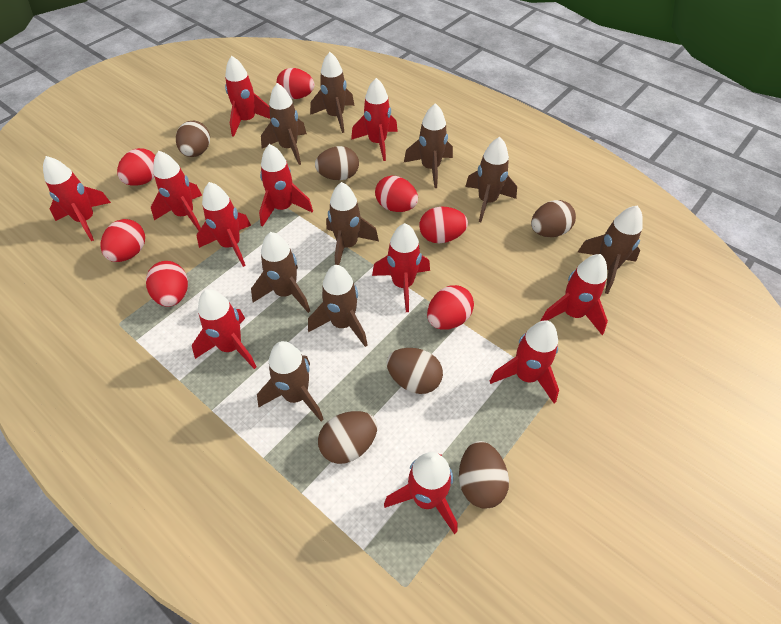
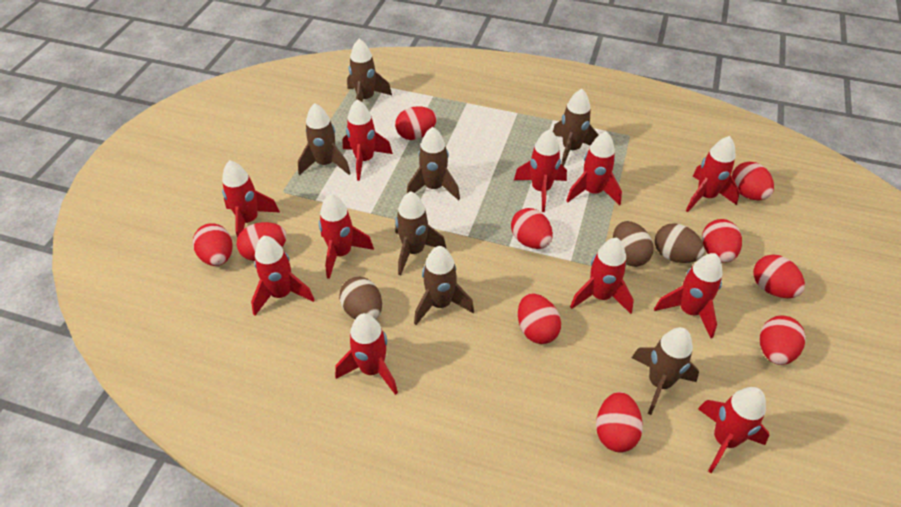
brown egg: [176,121,210,157] [315,146,359,180] [318,411,377,464] [386,348,443,394] [459,441,509,508] [531,200,576,237] = 6 -> [339,277,382,319] [613,221,654,267] [655,223,704,263] = 3
brown rocket: [251,232,310,313] [257,341,324,422] [261,83,307,165] [308,265,368,347] [310,52,354,133] [326,182,379,265] [404,103,453,188] [465,137,517,222] [578,205,643,294] = 9 -> [298,103,351,175] [347,39,392,102] [395,191,446,275] [407,127,460,201] [414,246,474,325] [553,89,599,167] [632,327,699,415] = 7
red egg: [101,219,145,262] [117,148,156,186] [146,261,188,307] [277,68,315,99] [375,176,418,212] [419,207,468,243] [427,285,474,330] = 7 -> [193,223,232,266] [236,222,287,261] [395,106,437,140] [511,208,553,249] [518,293,561,344] [596,392,643,452] [702,219,742,263] [732,162,774,200] [753,255,805,298] [760,315,806,365] = 10

